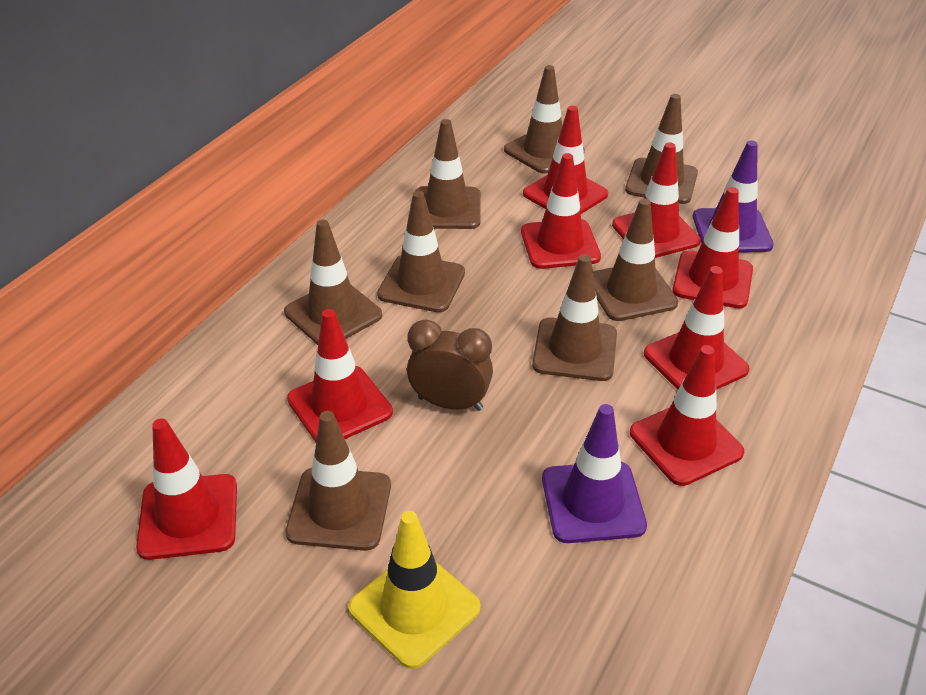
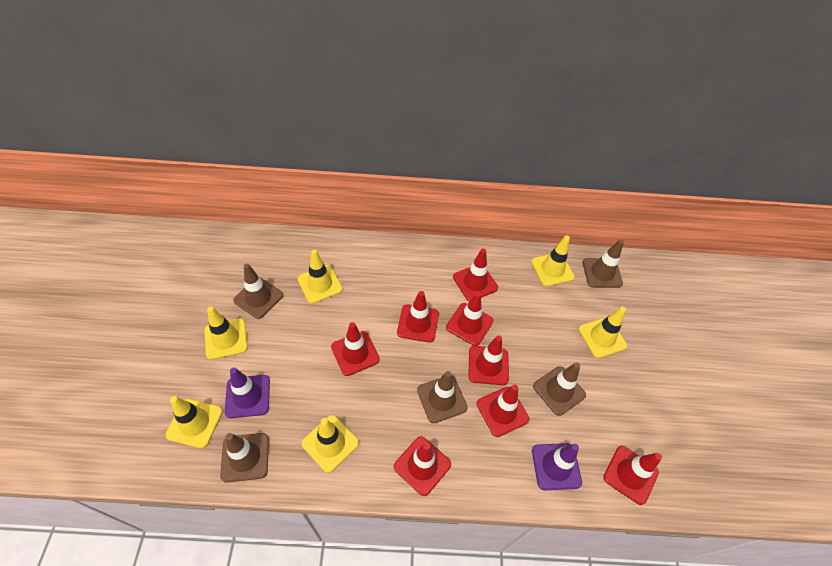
brown clock: [407,319,493,411] = 1 -> none = 0
brown traffic cone: [284,220,382,345] [285,411,391,551] [377,191,465,312] [415,119,481,229] [504,65,585,174] [532,254,617,381] [593,198,678,321] [625,94,698,204] = 8 -> [220,433,269,483] [233,264,283,319] [417,371,468,423] [533,362,586,416] [583,239,624,288] = 5
yellow traffic cone: [349,511,481,669] = 1 -> [166,396,223,448] [204,306,248,360] [297,250,343,304] [301,415,359,473] [531,235,575,287] [578,307,627,358] = 6

